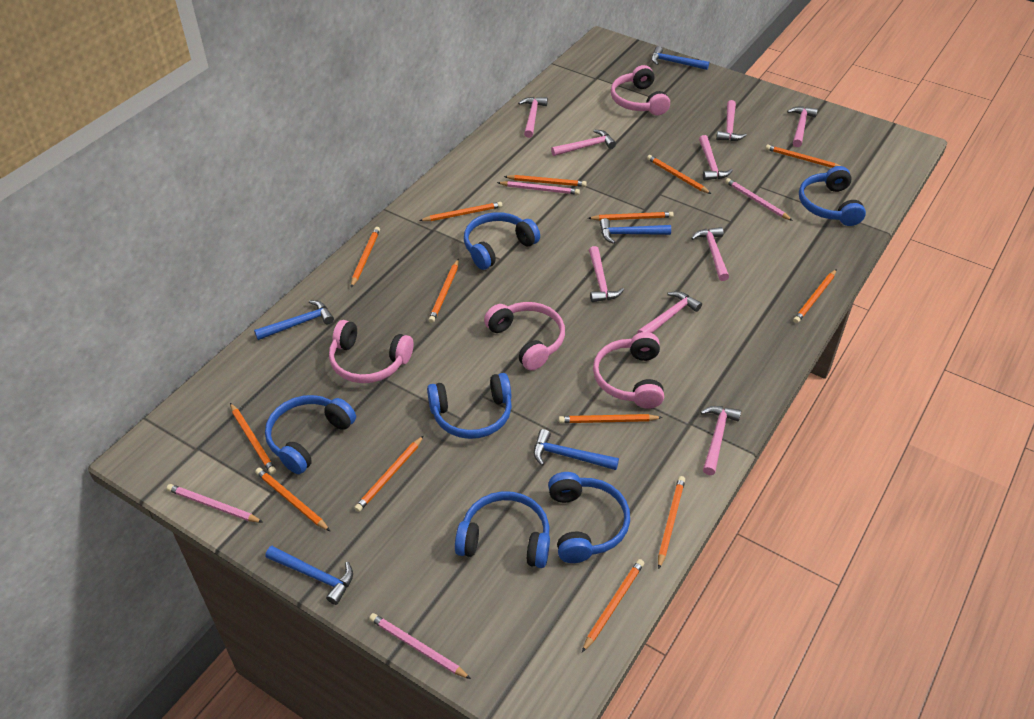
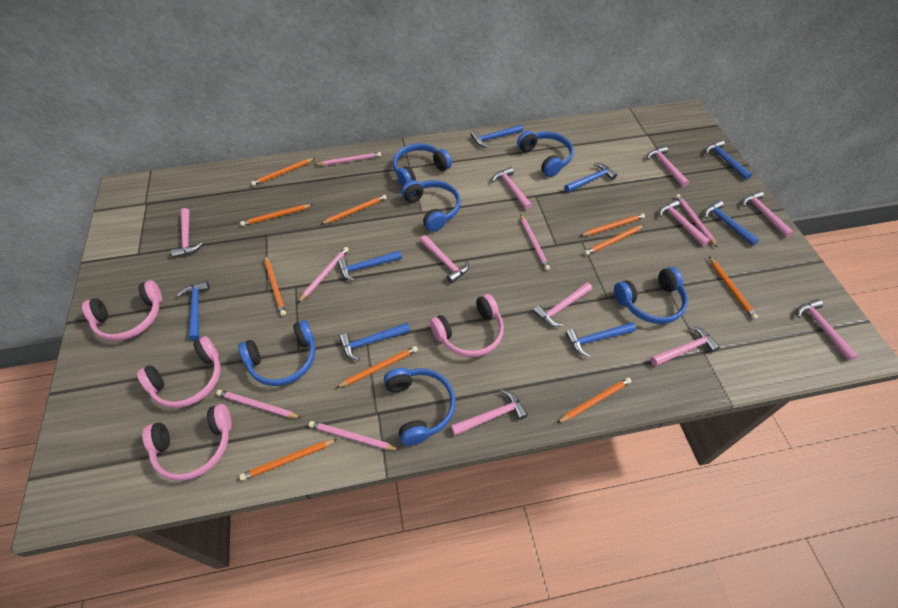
blue hammer: [254,300,334,340] [265,546,353,605] [534,429,619,470] [600,218,671,244] [651,46,709,70] = 5 -> [177,281,210,341] [338,250,402,282] [339,323,410,361] [471,124,523,147] [564,163,617,193] [565,322,636,357] [704,200,760,246] [705,140,752,180] = 8
orange pencil: [230,403,276,474] [255,468,330,531] [351,227,380,287] [354,436,423,512] [419,202,502,221] [429,259,459,323] [504,175,587,187] [559,414,663,423] [582,559,644,652] [588,212,674,221] [647,155,711,194] [658,476,685,569] [765,145,840,168] [793,269,837,323] = 14 -> [239,439,338,481] [240,204,313,226] [251,158,315,186] [265,255,286,316] [321,195,387,224] [336,346,418,388] [557,377,631,423] [580,214,645,236] [584,225,644,255] [709,257,758,320] = 10
pink hammer: [518,97,548,138] [551,130,616,156] [589,246,624,302] [637,291,702,333] [691,227,729,281] [699,135,733,181] [700,406,741,475] [716,100,747,141] [787,107,818,147] = 9 -> [171,208,202,258] [420,235,469,283] [451,390,528,436] [492,167,532,210] [533,282,592,327] [647,146,689,187] [650,326,720,366] [659,200,710,246] [742,191,794,238] [797,299,859,361] = 10
pink pencil: [167,484,263,523] [369,613,471,679] [497,181,580,195] [725,178,793,221] = 4 -> [216,390,301,418] [298,247,349,303] [309,421,399,450] [314,152,381,166] [520,214,550,270] [675,194,717,247] = 6

